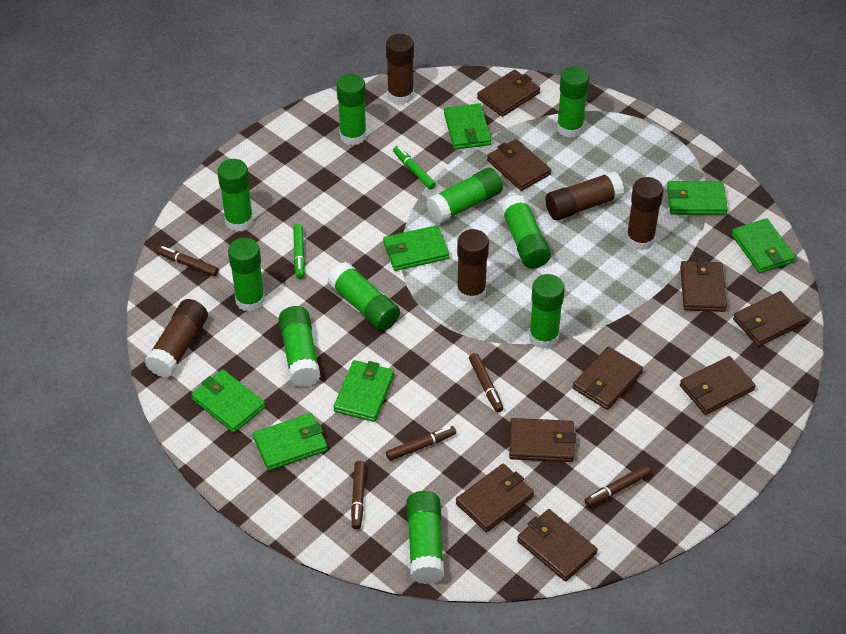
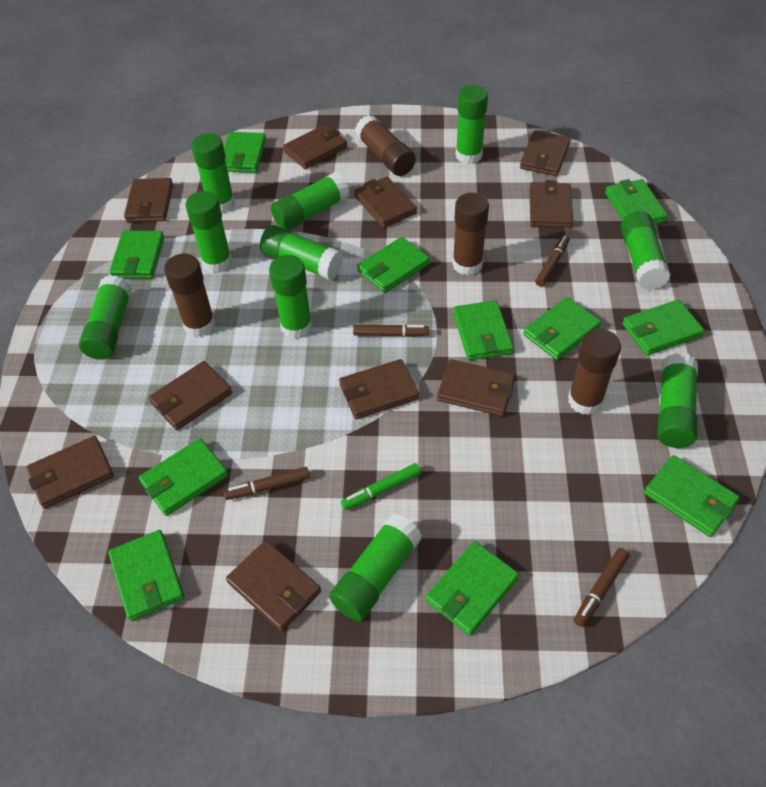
brown glue stick: [145,299,208,377] [386,34,414,105] [457,229,489,303] [545,171,624,220] [626,177,663,250] = 5 -> [164,254,216,337] [355,115,416,176] [452,193,489,276] [568,329,621,415] = 4
brown marker: [157,246,219,276] [351,461,365,529] [386,426,456,461] [469,353,504,412] [585,465,651,507] = 5 -> [223,467,310,500] [353,324,429,337] [535,235,570,286] [574,548,629,627] = 4
brown wallet: [456,464,534,532] [477,70,540,117] [487,139,551,191] [509,418,576,462] [517,509,598,581] [573,347,643,410] [680,259,727,312] [680,356,756,415] [733,291,807,346] = 9 -> [27,436,114,509] [124,178,173,222] [149,361,232,430] [226,540,321,632] [283,124,348,169] [339,359,419,419] [354,177,417,228] [437,359,515,416] [520,130,571,176] [529,180,573,228] = 10
green marker: [293,224,305,279] [393,146,436,189] = 2 -> [341,463,421,510] = 1
green wallet: [191,369,265,433] [253,413,328,471] [334,360,394,422] [383,225,449,271] [444,103,491,150] [667,181,728,215] [731,218,796,273] = 7 -> [108,530,184,621] [109,231,164,278] [139,438,228,516] [224,132,266,173] [357,237,430,293] [426,541,519,636] [453,300,514,360] [523,297,601,360] [605,179,668,224] [622,299,704,355] [644,455,740,537] = 11

